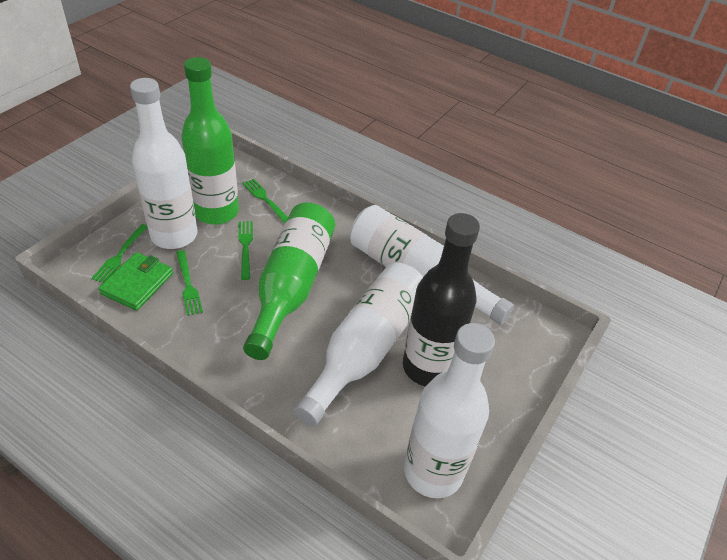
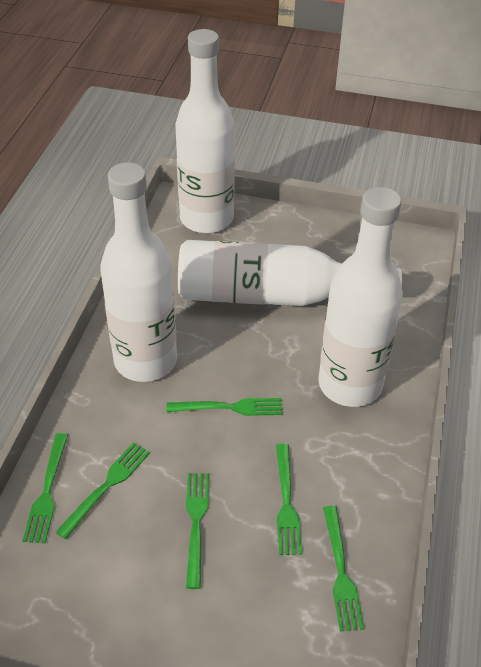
black bottle: [403,213,480,386] = 1 -> none = 0
green bottle: [181,57,239,225] [243,203,335,360] = 2 -> none = 0
green fork: [91,224,148,283] [176,250,203,316] [238,221,253,280] [242,179,288,224] = 4 -> [23,433,68,543] [56,442,150,539] [166,398,283,416] [186,473,209,589] [276,444,302,555] [323,506,364,632] = 6
green wallet: [98,252,173,311] = 1 -> none = 0

